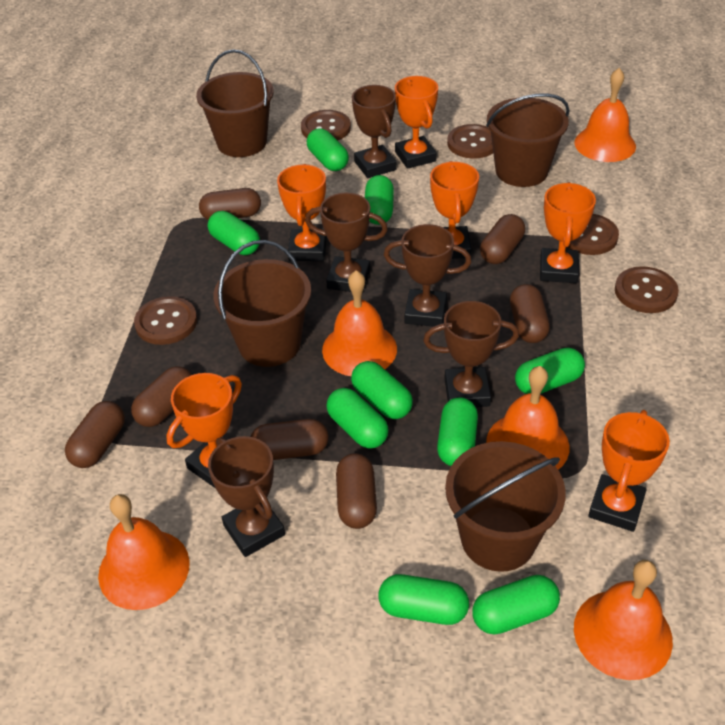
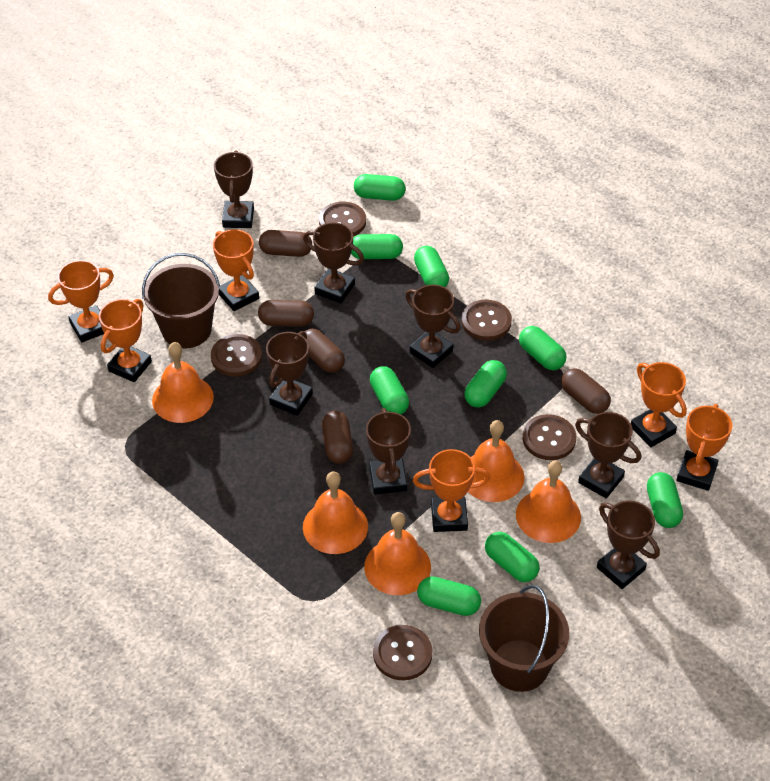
brown bucket: [196,49,274,157] [214,240,311,367] [445,441,566,572] [486,93,570,187] = 4 -> [142,253,220,349] [479,585,569,692] = 2
brown capsule: [65,401,125,468] [131,366,192,427] [199,188,261,220] [250,419,329,460] [336,453,377,529] [480,214,525,264] [510,284,550,343] = 7 -> [258,300,314,327] [259,230,312,257] [304,329,345,373] [322,411,353,464] [561,368,611,414] = 5
brown trophy: [208,436,285,557] [305,193,388,293] [352,85,396,178] [384,224,471,327] [423,301,519,407] = 5 -> [214,150,254,228] [266,331,313,416] [303,222,364,304] [366,408,411,495] [405,285,461,368] [575,412,641,498] [597,501,660,589] = 7

